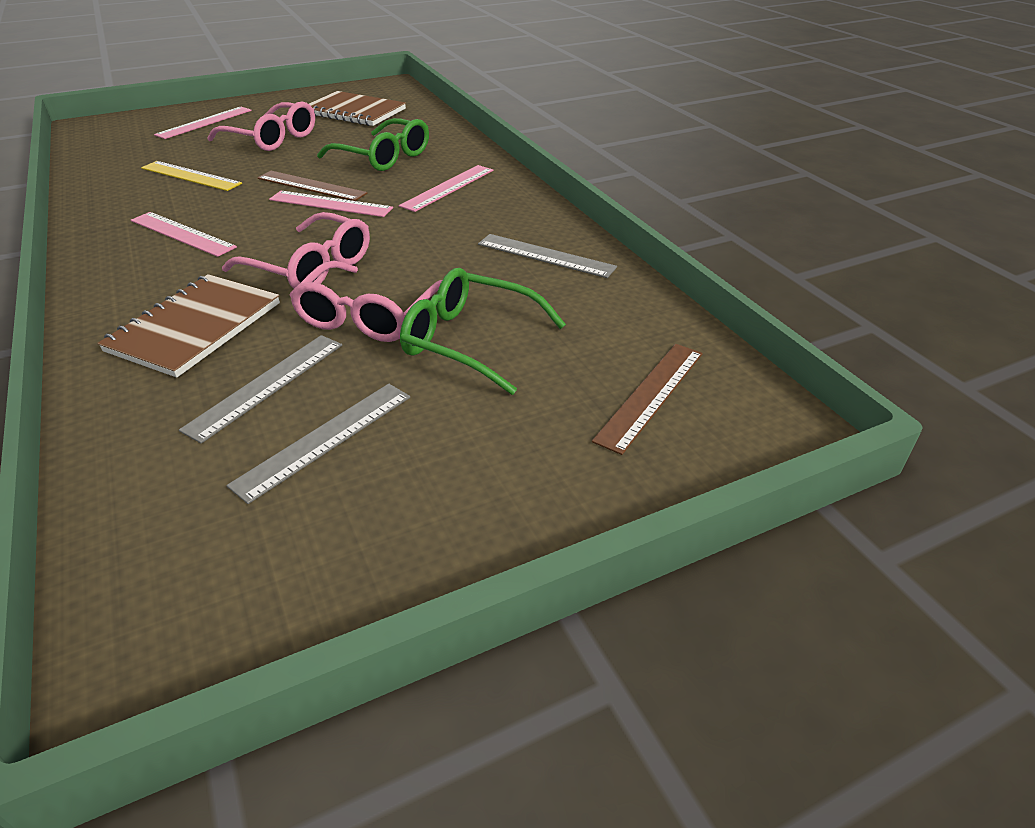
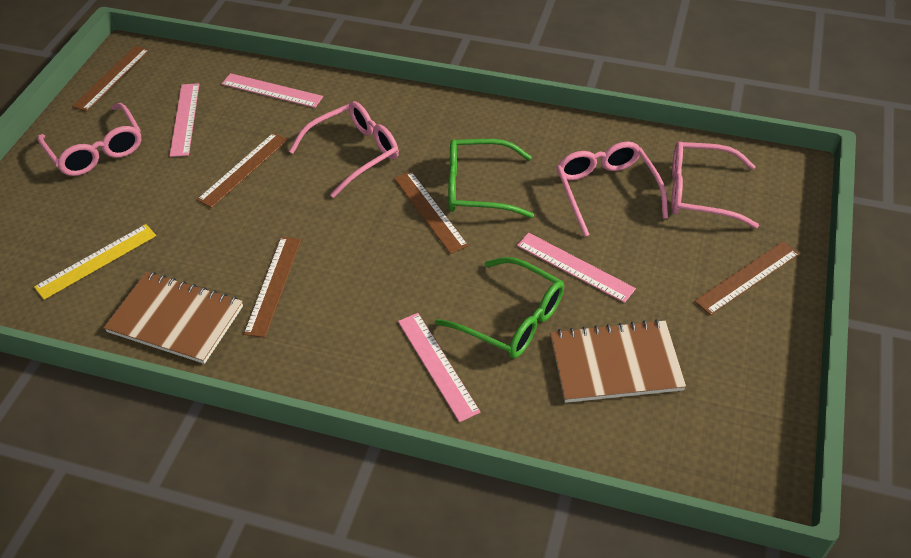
brown ruler: [257,171,367,201] [592,344,703,455] = 2 -> [72,46,150,112] [197,133,288,208] [244,237,301,338] [394,171,468,254] [694,241,799,315] = 5
grey ruler: [179,335,342,443] [227,384,410,504] [478,234,617,278] = 3 -> none = 0
pink glasses: [207,102,315,151] [222,212,370,288] [289,260,442,342] = 3 -> [37,103,142,176] [289,101,399,198] [556,142,668,237] [671,141,759,228] = 4

